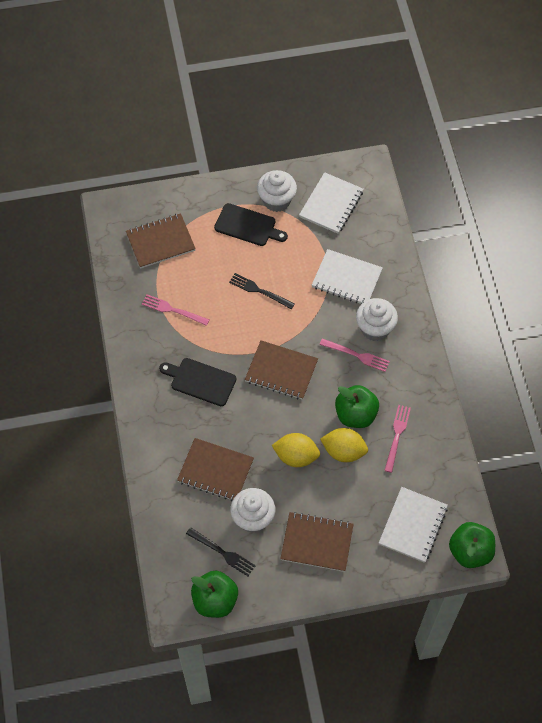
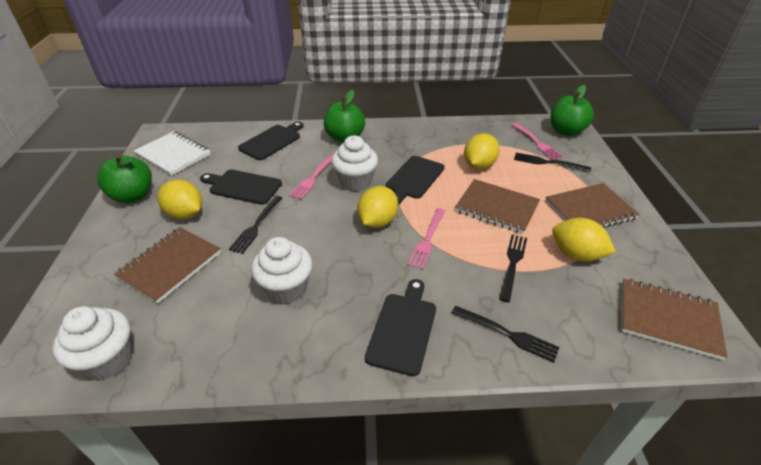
black cutting board: [159,358,236,406] [214,203,288,246] = 2 -> [200,169,282,205] [238,122,304,160] [365,279,436,376] [386,156,445,205] = 4
black fork: [186,527,256,576] [229,273,295,309] = 2 -> [229,196,283,254] [452,306,560,363] [499,234,527,302] [514,153,591,172] = 4
white notebook: [299,172,364,234] [312,249,383,304] [379,487,448,563] = 3 -> [134,131,211,176] = 1
yellow lemon: [272,433,320,467] [320,428,368,462] = 2 -> [157,179,202,219] [357,186,398,228] [464,133,500,169] [552,218,616,261] = 4

